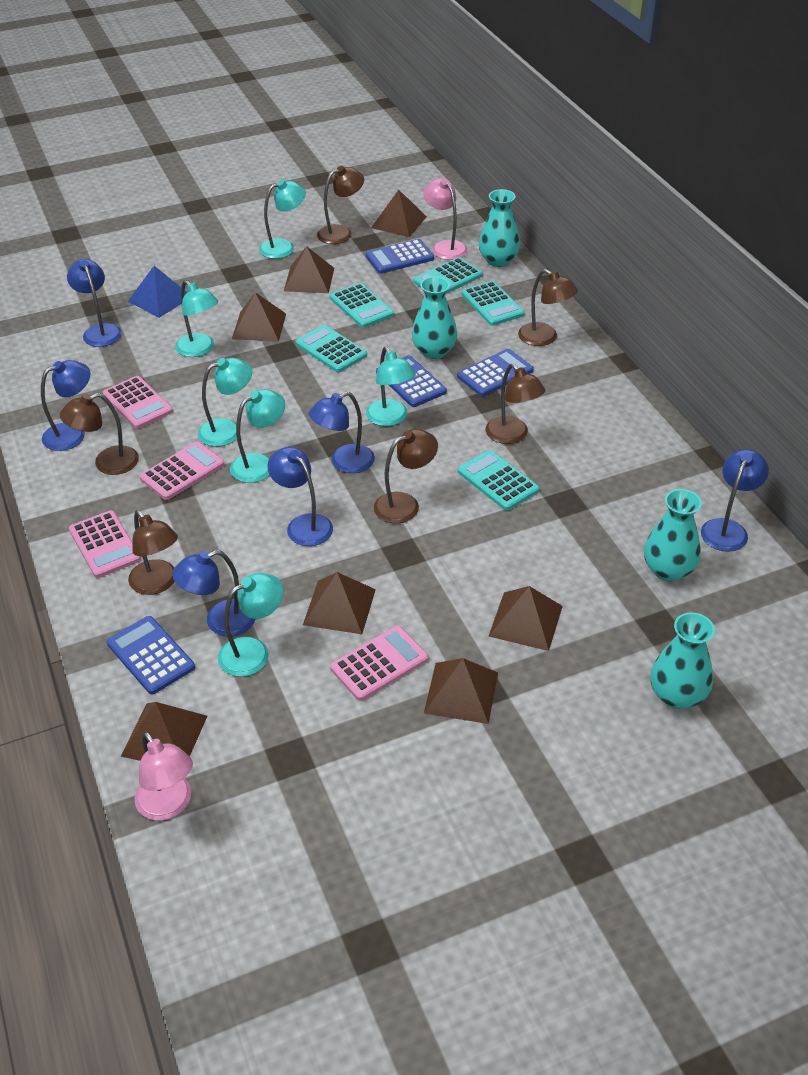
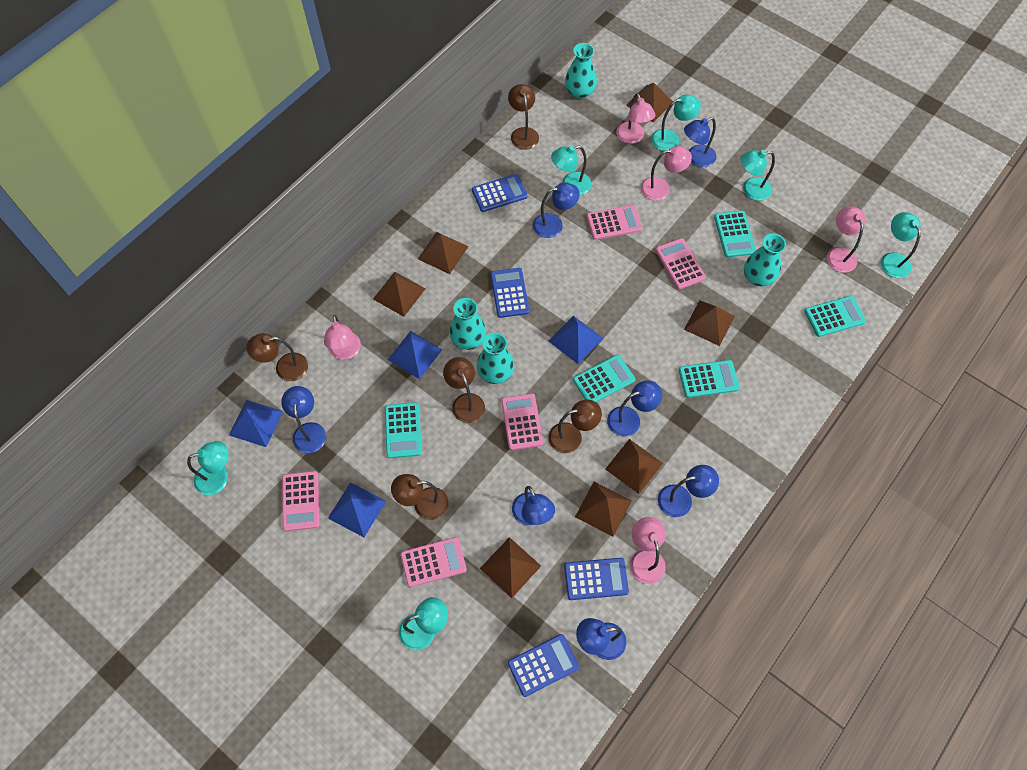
blue lamp: [41,360,90,451] [67,259,122,347] [172,550,255,636] [267,447,333,546] [309,391,375,473] [701,449,769,552] = 6 -> [281,386,326,453] [512,486,555,525] [533,183,580,238] [576,618,626,660] [607,380,662,437] [658,465,719,517] [684,117,716,167] = 7
blue pyramid: [128,266,187,318] = 1 -> [229,400,283,447] [328,482,386,537] [388,331,442,379] [549,316,603,364] = 4
brown lamp: [60,393,139,475] [128,510,178,595] [317,166,364,244] [374,429,438,524] [486,364,545,444] [518,269,578,346] = 6 -> [247,333,308,381] [391,474,449,520] [443,357,485,423] [508,84,539,150] [548,399,602,453] = 5
pink calculator: [69,510,141,578] [103,376,173,429] [140,442,224,500] [330,626,429,701] = 4 -> [282,471,320,531] [400,537,467,587] [501,393,543,450] [586,205,642,240] [655,238,706,289] = 5
pink lamp: [135,731,193,821] [423,178,468,260] = 2 -> [324,315,361,360] [616,93,655,144] [630,517,666,584] [641,146,692,201] [827,206,865,273] = 5

